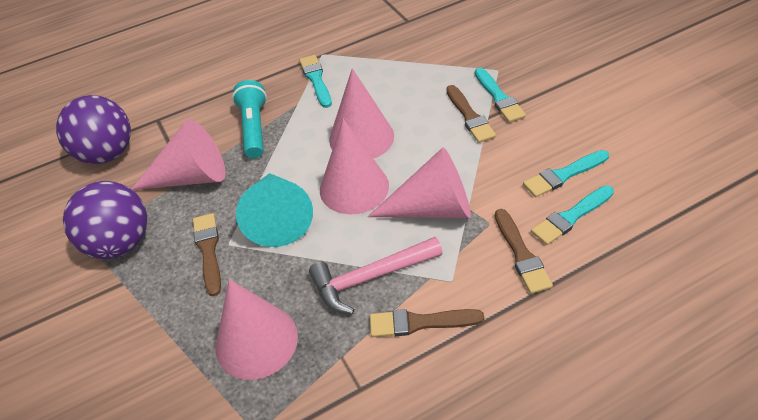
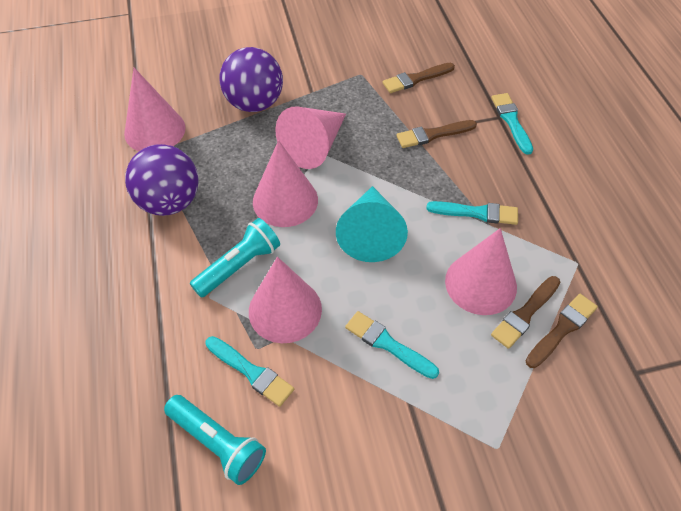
pink hammer: [309,237,443,314] = 1 -> none = 0
turquoise flashlight: [232,80,267,158] = 1 -> [164,395,266,485] [190,218,280,298] = 2

